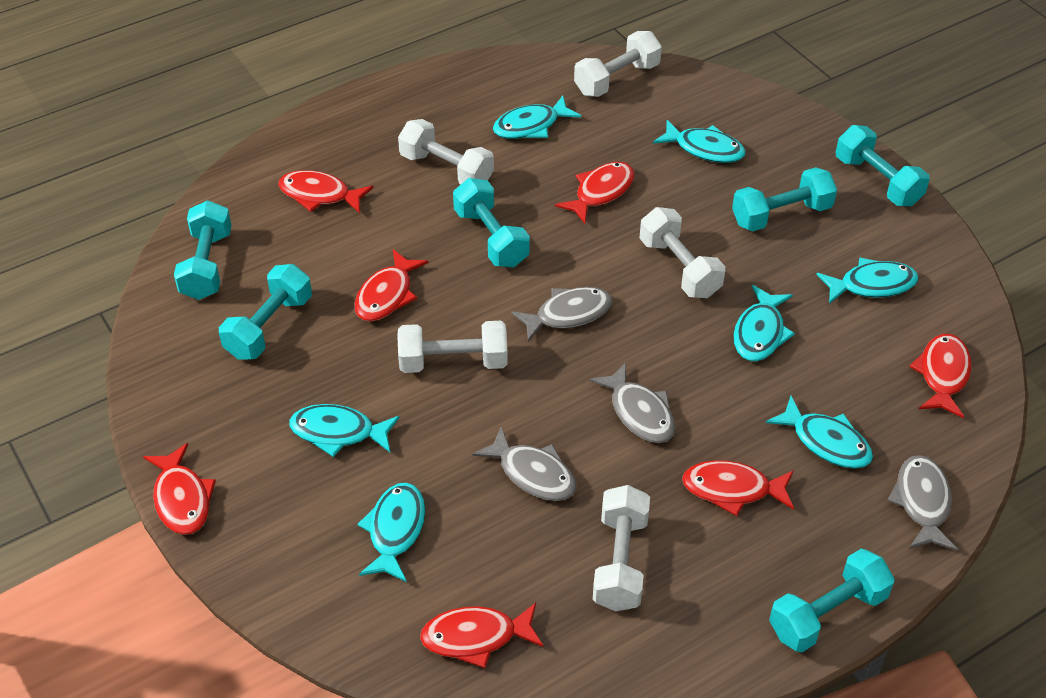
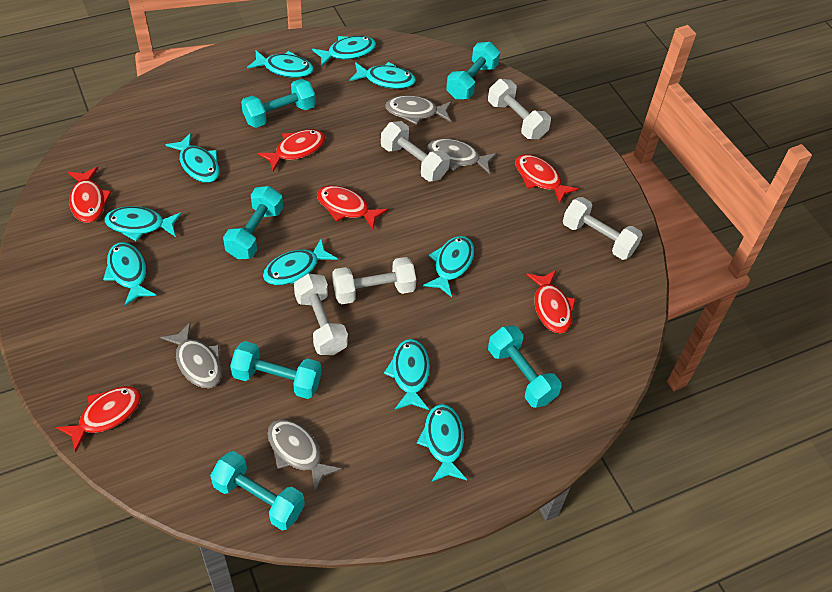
red fish: [143,443,216,535] [278,170,373,213] [355,249,429,321] [420,603,543,668] [555,162,635,223] [682,460,794,516] [909,334,971,418] = 7 -> [56,386,141,453] [68,167,112,223] [257,129,325,171] [317,186,388,230] [515,154,579,204] [526,270,576,333] = 6
turquoise fish: [289,404,400,457] [357,483,425,582] [493,95,581,139] [653,120,746,163] [733,285,795,361] [766,396,873,469] [816,258,919,304] = 7 -> [103,242,156,306] [104,206,182,241] [166,133,220,183] [247,51,314,78] [263,239,338,285] [312,36,376,66] [350,62,416,89] [384,339,430,410] [417,404,467,482] [423,236,475,297] = 10

